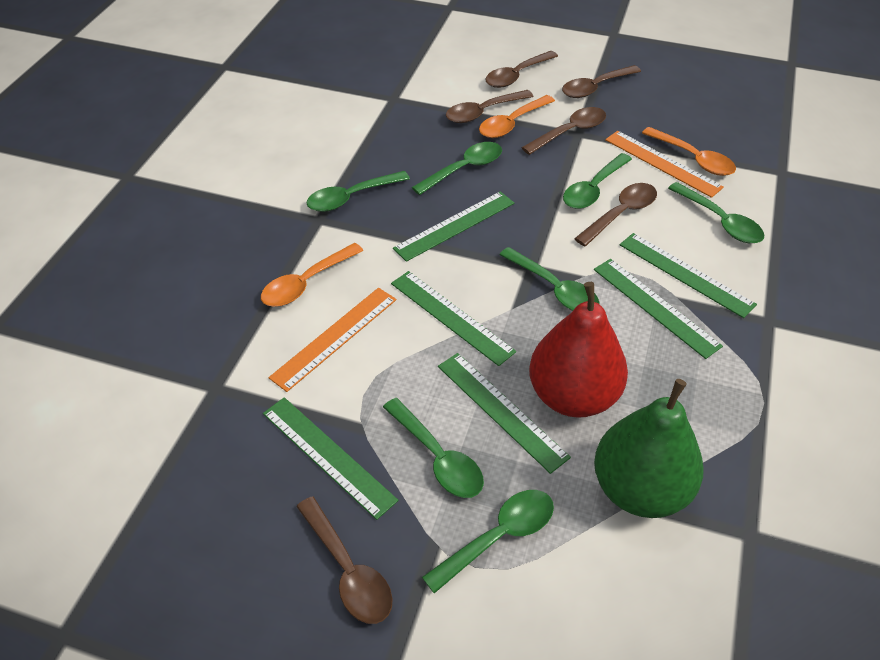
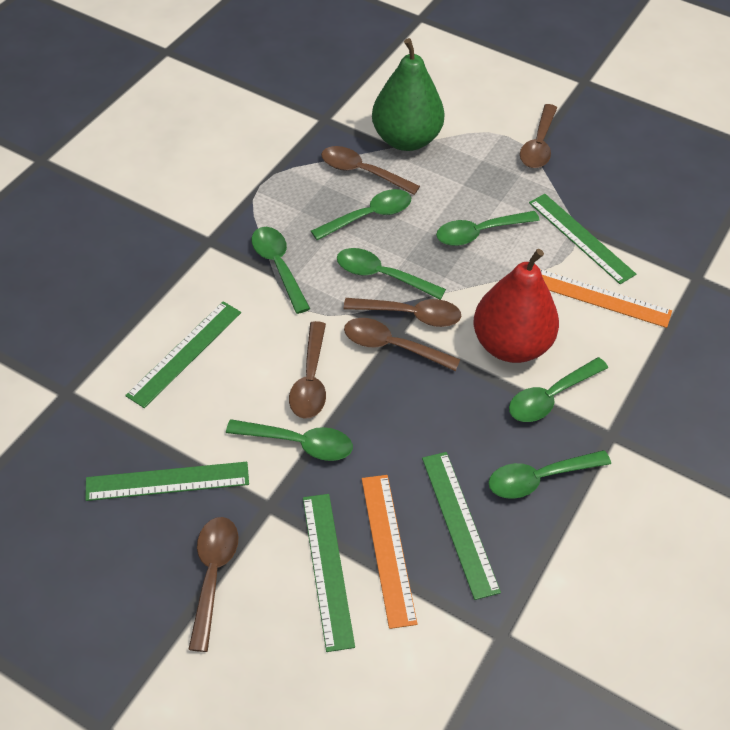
green ruler: [263,397,398,520] [391,271,516,366] [393,191,514,262] [438,353,571,474] [594,259,723,359] [620,233,757,318] = 6 -> [85,462,249,501] [125,301,241,408] [303,494,355,652] [422,452,501,600] [529,194,636,284] = 5
orange spoon: [261,243,363,307] [479,95,555,138] [642,127,736,176] = 3 -> none = 0

